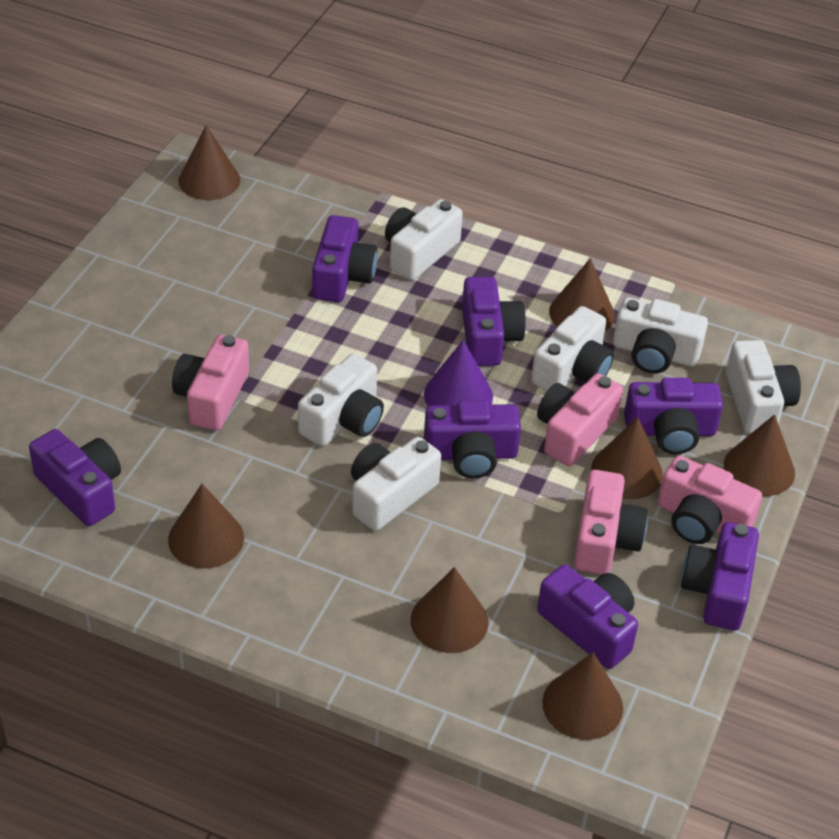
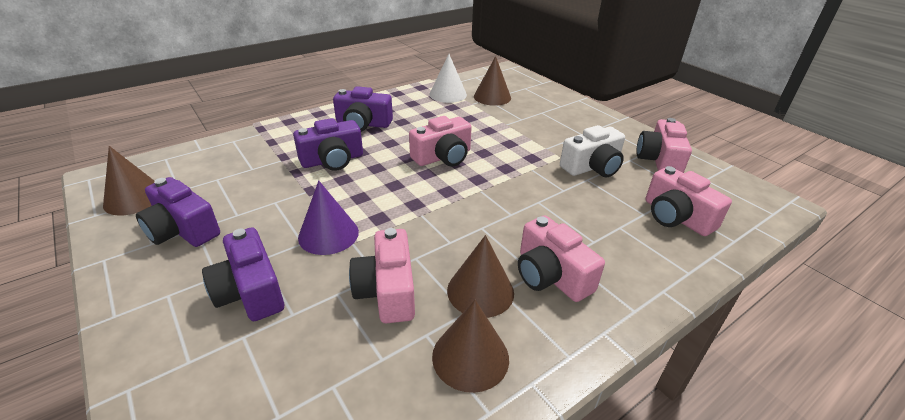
brown cone: [168,484,244,569] [178,125,240,200] [411,567,489,653] [542,653,623,740] [549,258,615,331] [591,417,663,499] [724,414,795,496] = 7 -> [103,146,154,215] [432,300,509,393] [447,235,514,318] [474,56,511,106] = 4
pink camera: [172,334,249,431] [537,373,623,466] [574,470,648,574] [658,456,762,544] = 4 -> [349,228,415,323] [409,116,472,167] [518,215,605,302] [636,118,692,173] [646,166,732,236] = 5
purple camera: [29,429,121,526] [312,215,378,302] [424,400,521,478] [462,277,526,366] [537,564,638,669] [624,378,723,454] [681,522,759,631] = 7 -> [136,177,220,247] [202,227,284,321] [293,118,363,171] [333,86,393,132] = 4
white camera: [298,353,384,446] [351,437,441,531] [385,199,463,280] [531,306,614,391] [613,297,708,374] [726,340,801,434] = 6 -> [560,125,625,178] = 1
white cone: none = 0 -> [430,54,467,103] = 1

